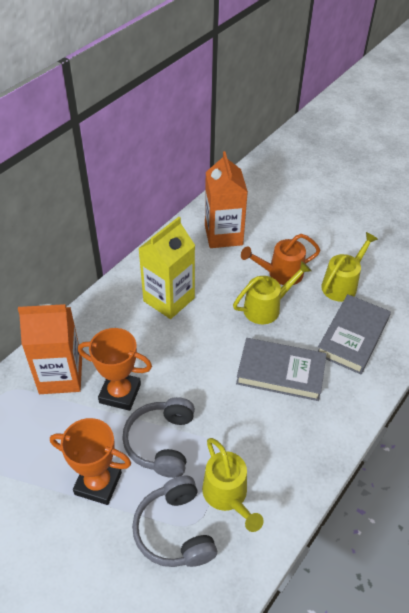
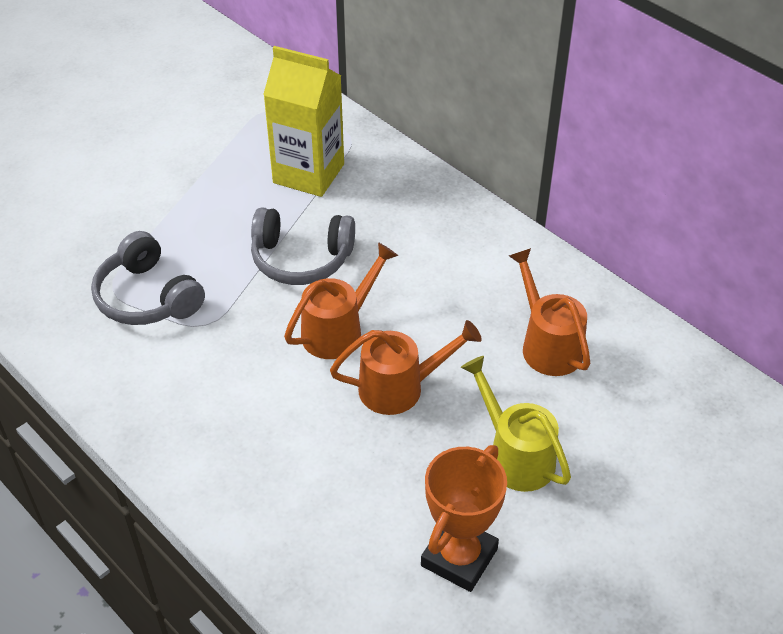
grey book: [236,338,327,401] [318,294,391,374] = 2 -> none = 0
orange carton: [18,304,82,394] [205,151,248,248] = 2 -> none = 0
orange trophy: [50,418,131,505] [78,328,152,411] = 2 -> [421,445,507,592] = 1
orange watering can: [241,234,320,285] = 1 -> [284,242,398,359] [330,320,482,415] [509,248,590,376] = 3
yellow watering can: [202,438,264,532] [233,261,311,324] [321,232,378,302] = 3 -> [461,356,571,492] = 1

